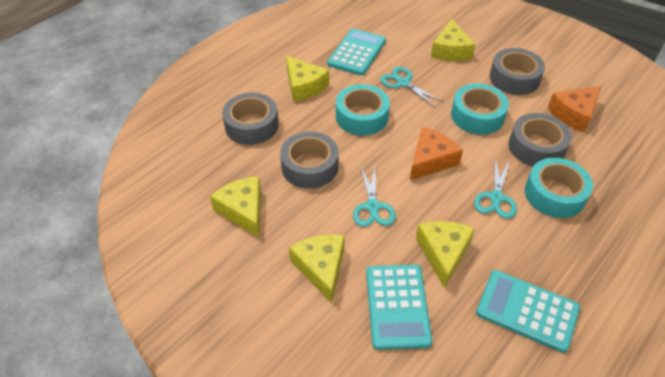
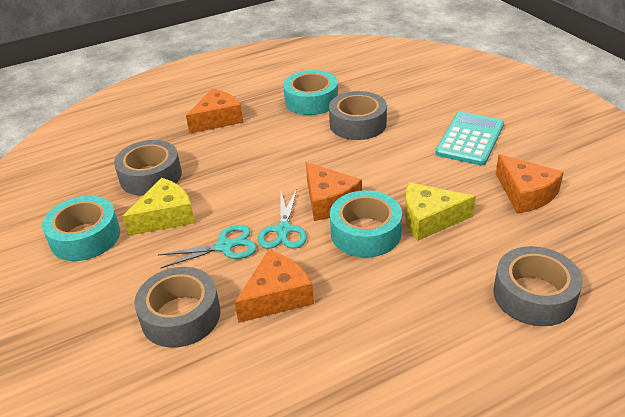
orange cheese: [410,127,463,180] [548,86,601,132] = 2 -> [186,88,243,134] [235,250,314,323] [306,162,362,221] [496,154,564,214] = 4
turquoise calculator: [327,29,386,76] [366,265,432,350] [476,270,580,353] = 3 -> [435,112,504,166] = 1
turquoise scissors: [353,167,396,227] [380,67,443,107] [474,157,517,219] = 3 -> [158,225,257,268] [258,189,307,249] = 2
yellow cheese: [210,176,261,237] [286,56,329,102] [289,234,345,303] [416,221,475,288] [431,19,476,61] = 5 -> [122,178,195,236] [405,182,476,241] = 2

